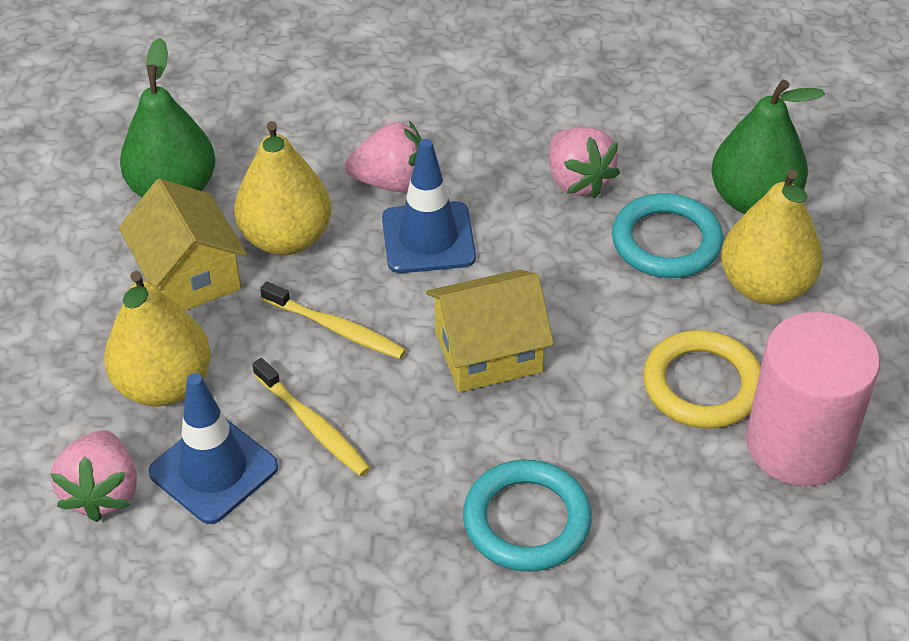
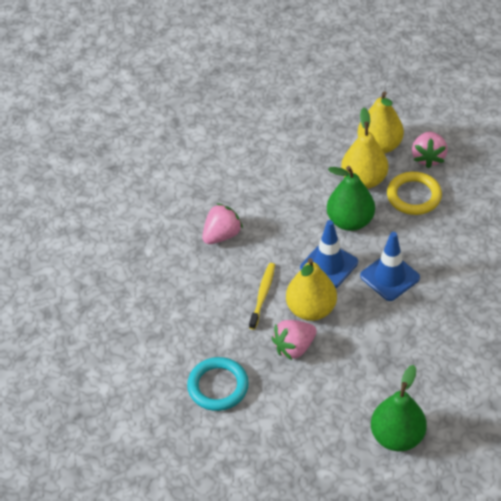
pink cylinder: [746,312,880,486] = 1 -> none = 0
turquoise ring: [463,460,592,572] [612,193,723,278] = 2 -> [187,357,249,411] = 1
yellow house: [118,179,247,311] [426,269,554,392] = 2 -> none = 0
yellow toothbrush: [252,358,370,476] [260,281,406,359] = 2 -> [249,263,275,330] = 1

